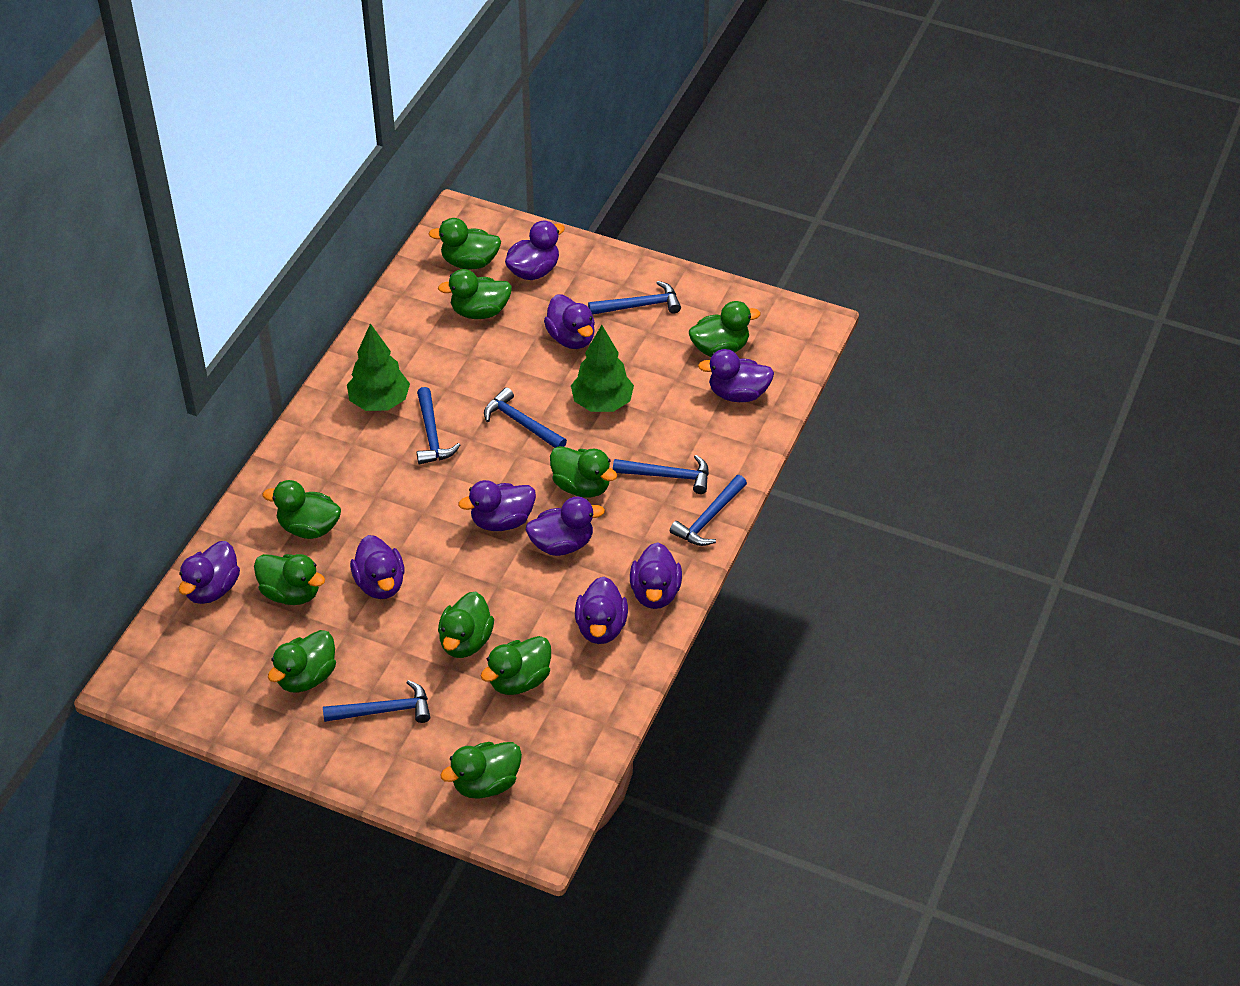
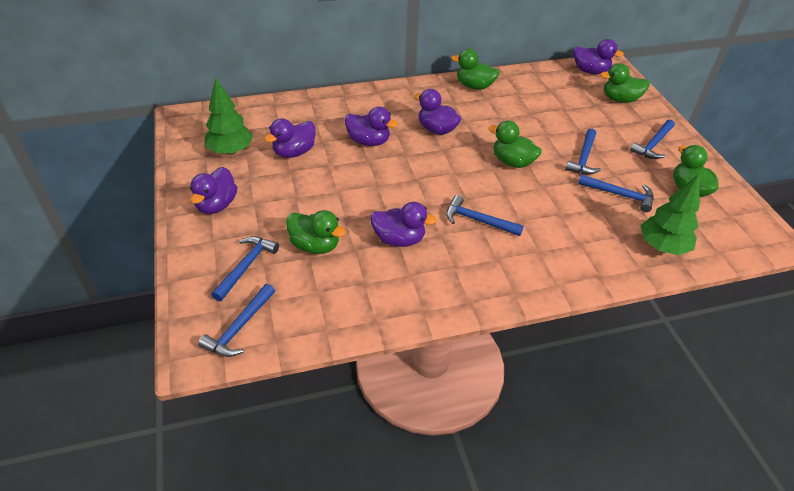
green duck: [254,554,325,605] [263,480,341,539] [268,630,336,693] [428,218,501,270] [438,269,512,319] [438,592,494,658] [440,742,522,799] [481,636,551,695] [550,446,617,498] [689,301,761,357] = 10 -> [286,210,346,254] [451,49,499,90] [488,120,542,168] [600,63,650,103] [673,145,719,197] = 5
purple duck: [179,541,240,604] [350,535,405,599] [459,480,536,531] [505,220,565,280] [526,497,605,556] [544,294,595,349] [575,577,628,644] [630,542,682,609] [698,349,774,402] = 9 -> [190,167,237,214] [264,118,316,158] [345,107,398,146] [370,202,437,247] [414,89,461,135] [574,39,624,74] = 6

